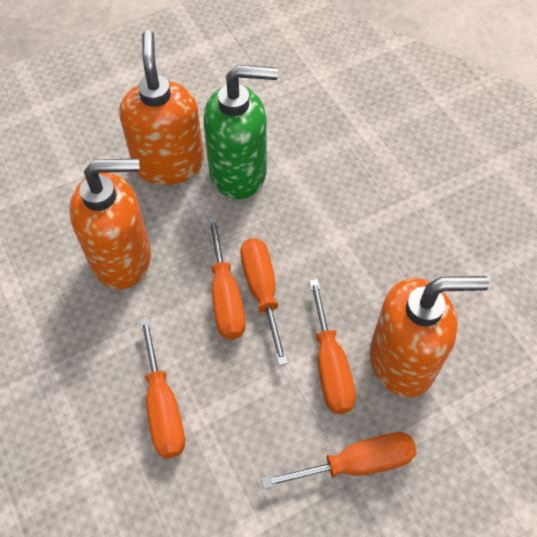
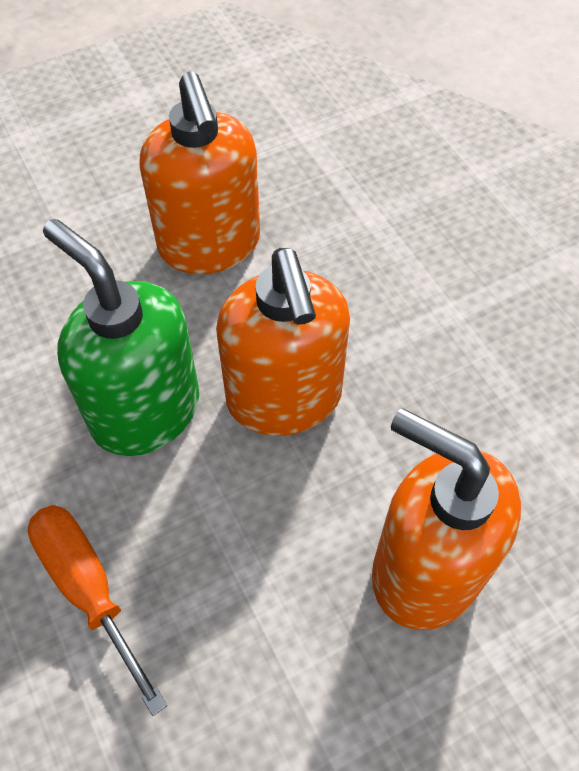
orange screwdriver: [139,317,185,459] [208,217,245,340] [240,238,288,366] [261,432,417,489] [309,279,356,414] = 5 -> [28,505,167,716] = 1

